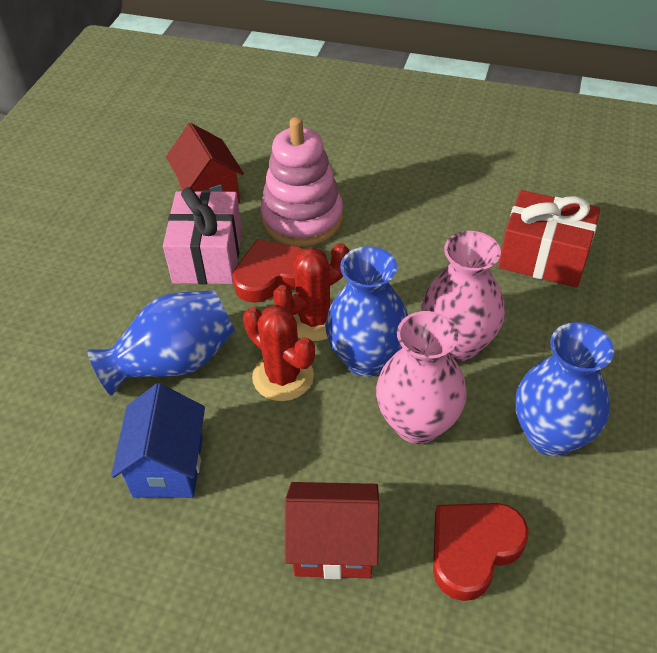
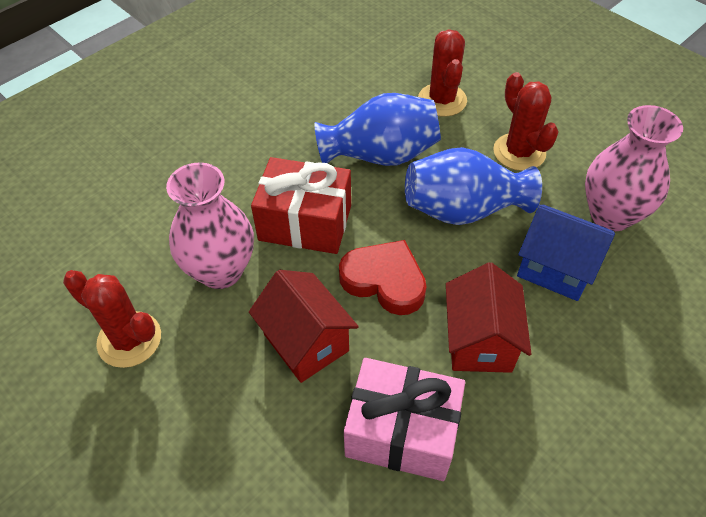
blue vase: [87,290,235,396] [325,246,408,377] [516,322,614,457] = 3 -> [314,93,441,166] [405,147,542,225] = 2
pink stacking toy: [260,117,343,246] = 1 -> none = 0
red cactus: [243,304,315,401] [273,243,349,341] = 2 -> [63,270,161,368] [418,29,467,117] [493,72,559,171] = 3
red heart: [232,239,303,303] [433,503,529,601] = 2 -> [339,240,427,315] = 1

